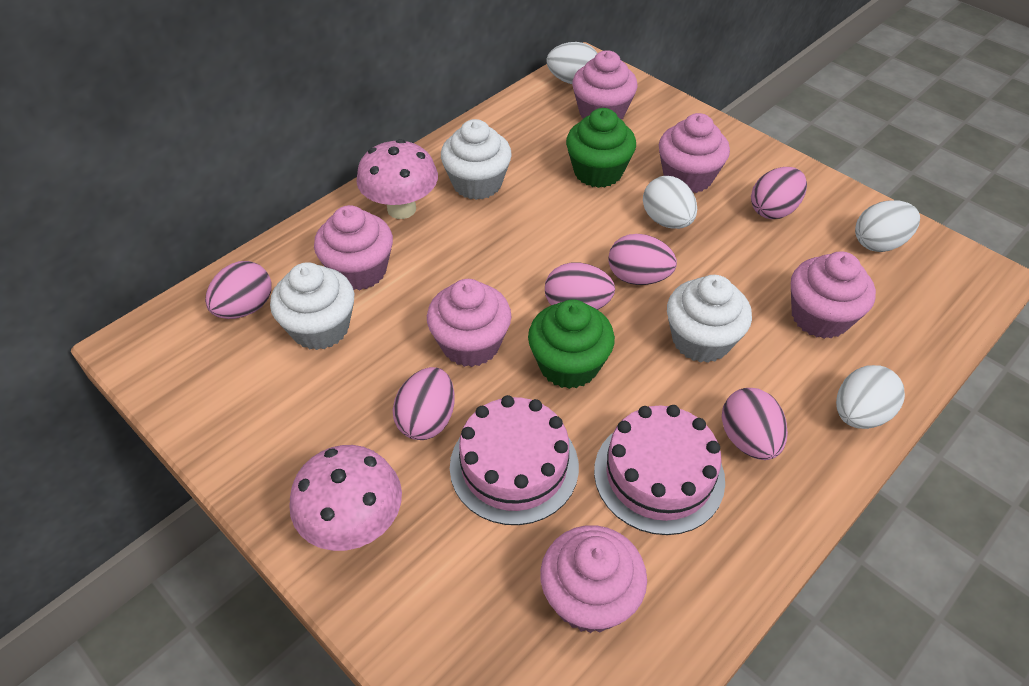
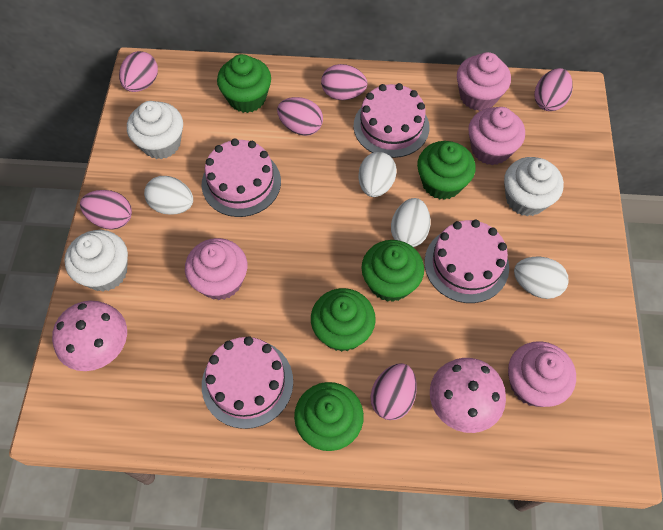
green cupcake: [528,299,615,389] [566,108,636,188] = 2 -> [217,54,271,113] [294,382,364,451] [311,288,376,352] [361,240,424,302] [417,141,476,200] = 5
pink cake: [450,395,579,525] [594,405,725,535] = 2 -> [202,138,281,217] [202,336,293,429] [354,83,429,158] [424,220,509,303] = 4
pink cupcake: [314,205,393,290] [427,279,511,367] [540,525,647,633] [572,50,638,120] [659,113,730,193] [791,252,876,339] = 6 -> [185,238,247,300] [457,52,511,111] [468,107,525,165] [508,341,576,407] = 4

